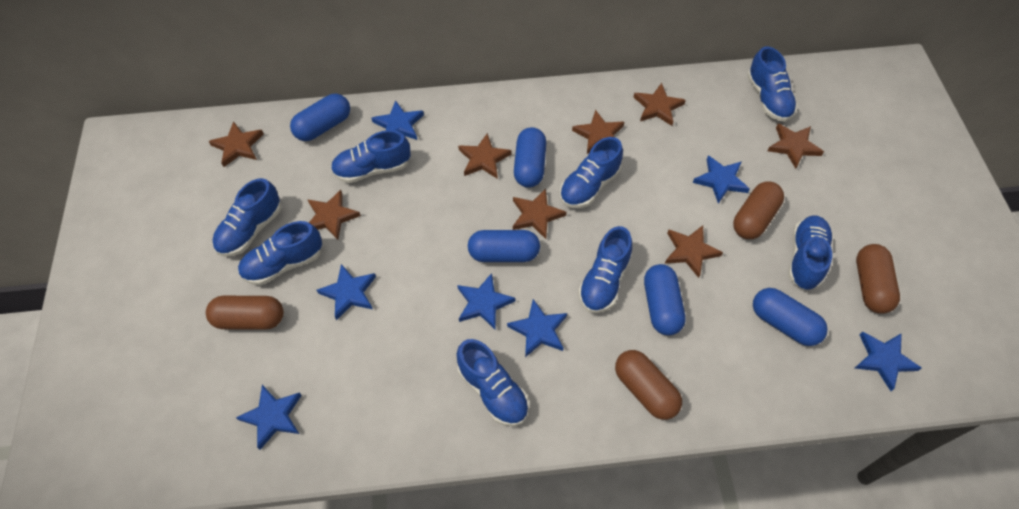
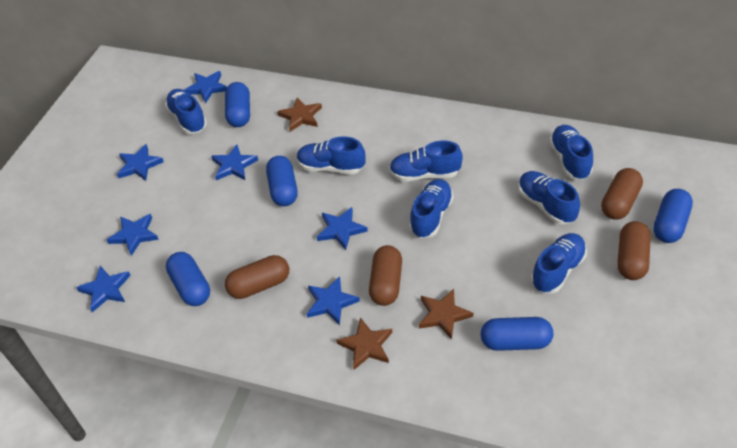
blue shoe: [212,178,281,256] [238,221,322,285] [331,130,410,183] [457,339,529,426] [560,137,623,208] [578,226,632,313] [747,46,797,122] [788,215,833,290] = 8 -> [165,89,207,134] [297,136,365,174] [389,141,463,182] [409,179,454,238] [518,171,580,224] [531,233,587,293] [549,125,593,180] = 7
brown star: [209,121,264,167] [307,190,361,240] [458,133,511,179] [513,189,566,239] [572,110,624,154] [633,83,686,126] [665,225,723,278] [768,124,824,169] = 8 -> [277,97,322,132] [336,317,392,370] [419,289,473,340] = 3

